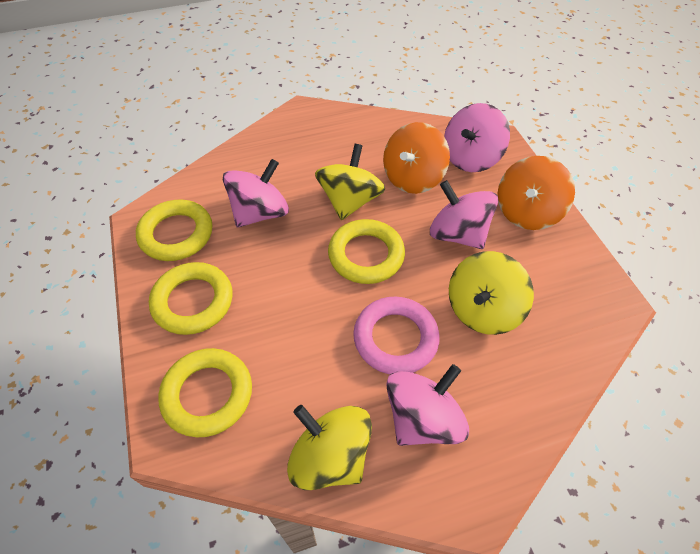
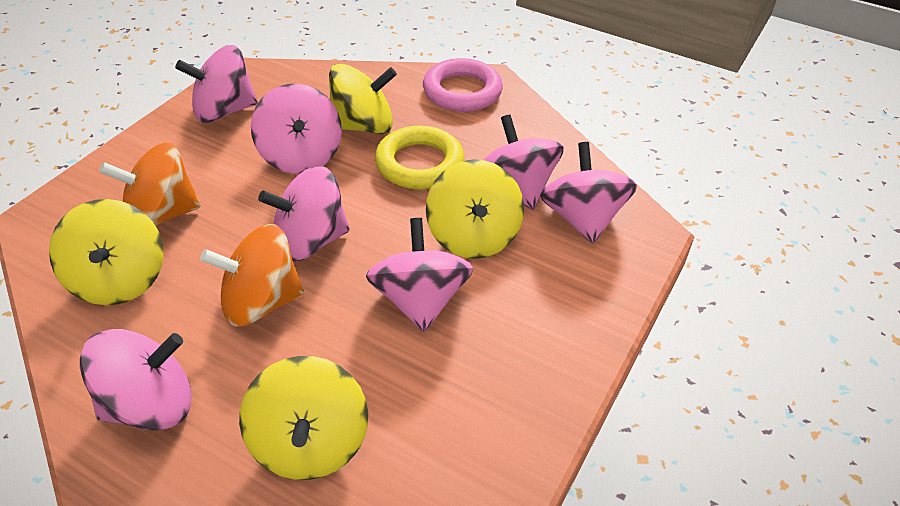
pink spinning top: [223,159,289,227] [386,364,469,446] [430,180,498,249] [444,103,510,172] = 4 -> [80,329,192,431] [175,45,258,123] [251,84,342,174] [258,166,350,261] [366,218,473,332] [483,114,564,210] [540,142,637,244] = 7
yellow ring: [136,200,212,261] [149,262,232,335] [158,348,252,437] [328,219,405,284] = 4 -> [375,126,464,189] = 1
yellow spinning top: [287,405,372,490] [315,144,385,220] [449,251,534,335] = 3 -> [49,199,164,305] [239,356,368,480] [329,64,397,134] [426,159,524,259] = 4

